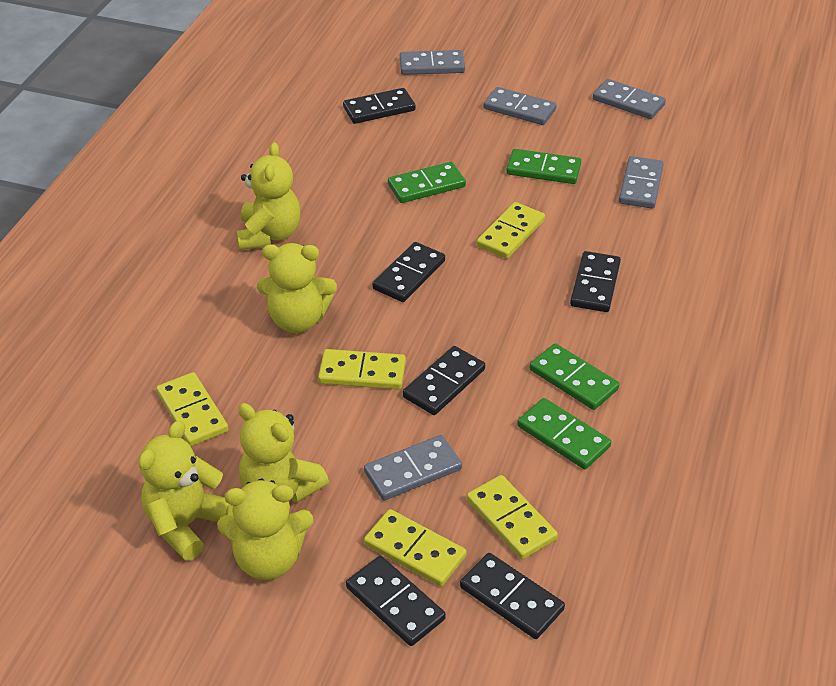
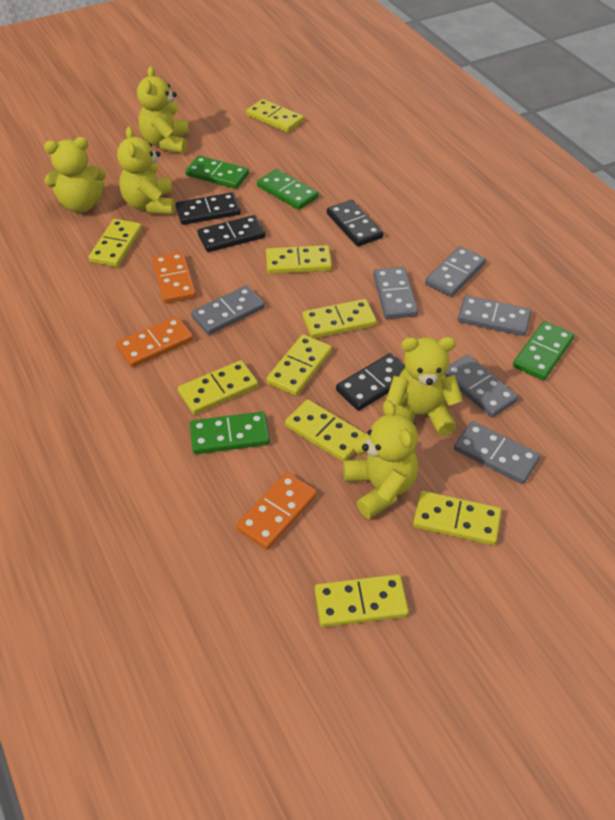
black domino: [343,88,416,124] [346,556,446,646] [372,242,445,302] [403,346,485,415] [460,553,565,639] [570,251,621,312] = 6 -> [176,192,241,225] [197,215,266,252] [327,200,383,247] [336,353,405,411] = 4
grey domino: [364,435,462,501] [400,50,465,75] [484,87,557,125] [593,79,666,119] [619,156,664,208] = 5 -> [191,285,265,335] [373,267,418,319] [425,246,486,297] [445,355,518,417] [454,421,541,484] [458,295,531,336] = 6
orange domino: none = 0 -> [116,316,193,368] [152,252,196,303] [236,472,317,550] = 3
yellow domino: [156,372,228,446] [318,349,406,390] [364,509,466,586] [467,475,558,559] [477,202,545,259] = 5 -> [89,219,142,267] [178,360,258,415] [246,99,304,133] [266,245,332,274] [266,334,332,396] [285,399,365,462] [302,299,377,339] [315,574,409,627] [413,491,502,545] = 9

